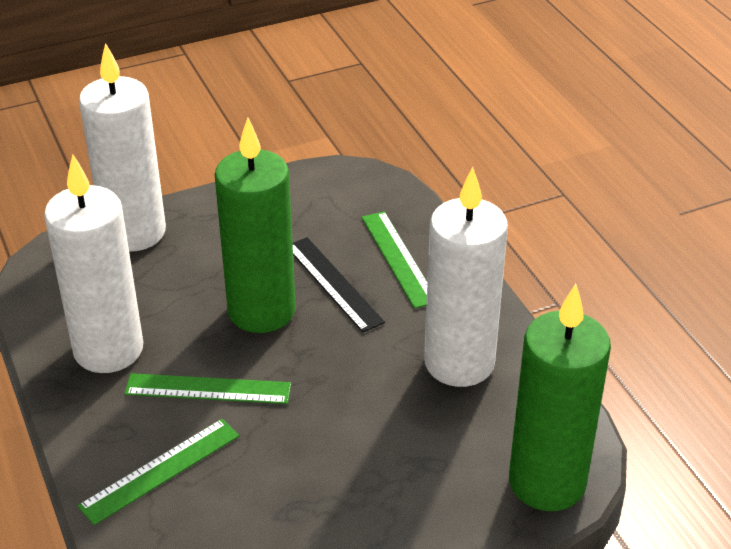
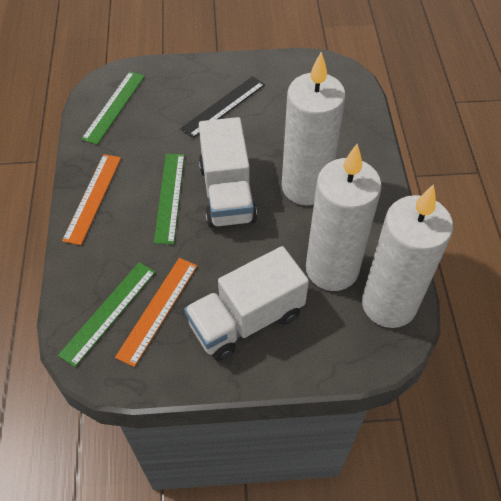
green candle: [215,118,296,333] [509,284,611,511] = 2 -> none = 0
orange ruler: none = 0 -> [62,154,121,245] [115,258,197,367] = 2
white truck: none = 0 -> [184,246,309,361] [199,117,257,228] = 2

